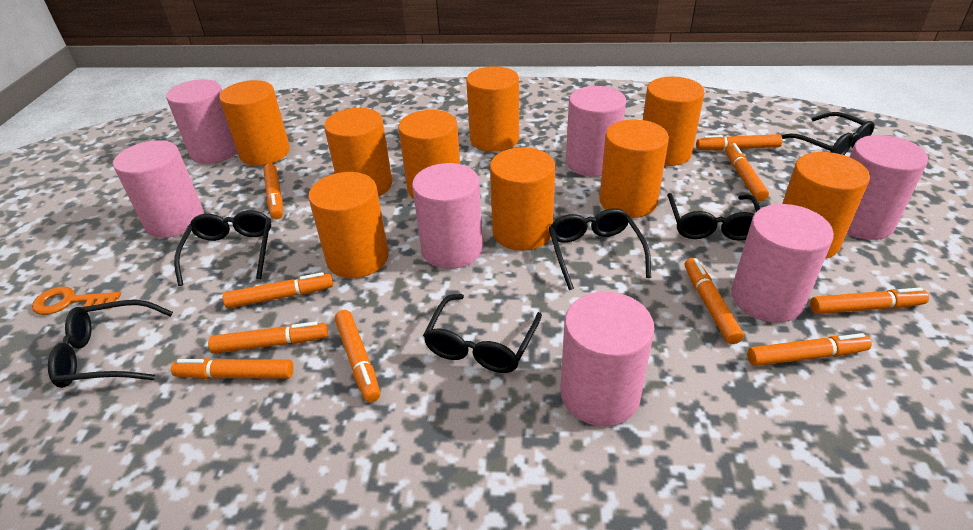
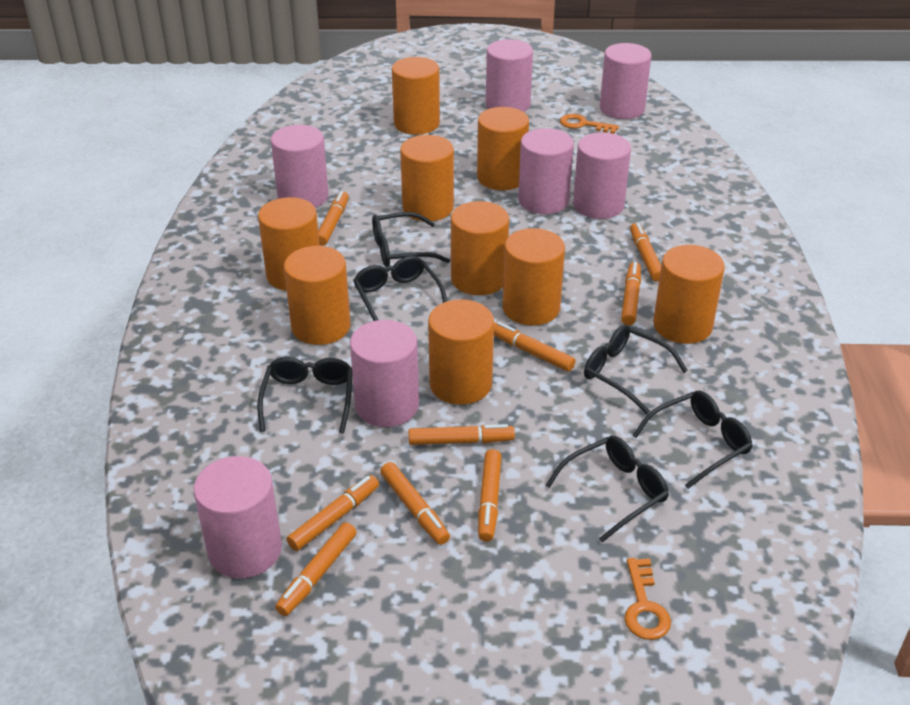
orange key: [32,286,121,315] = 1 -> [560,114,619,134] [624,558,671,640] = 2
orange marker: [171,358,294,379] [208,322,328,353] [223,272,333,308] [263,164,283,219] [335,310,380,403] [685,258,744,344] [696,134,782,151] [725,143,769,201] [748,333,872,366] [810,287,929,314] = 10 -> [275,522,356,616] [287,475,379,551] [318,191,349,246] [380,462,450,545] [409,424,515,445] [478,449,502,542] [494,322,575,372] [621,262,641,325] [630,223,661,282] = 9

